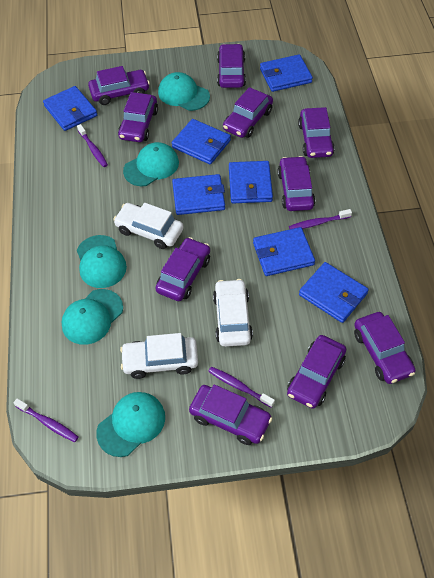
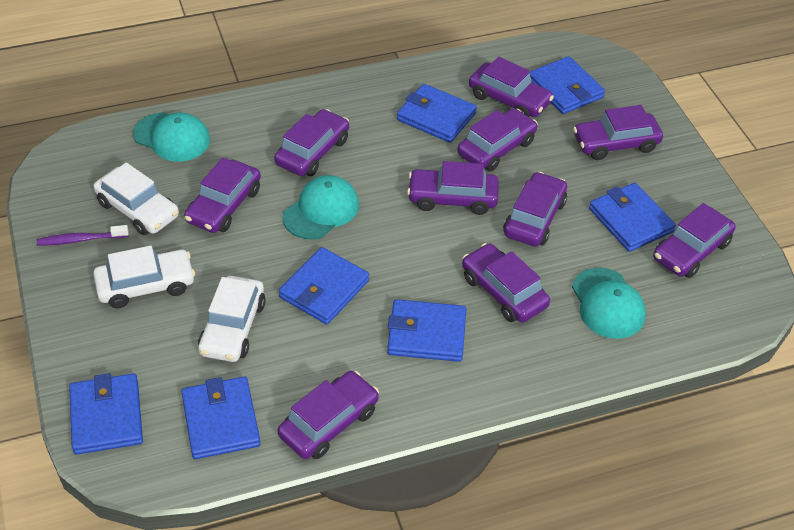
purple toothbrush: [14,398,79,442] [77,124,108,167] [208,367,275,408] [289,209,352,229] = 4 -> [37,225,129,246] = 1
turquoise cap: [62,289,123,345] [77,235,127,288] [96,392,165,457] [123,142,179,186] [158,72,210,111] = 5 -> [133,112,210,162] [282,175,359,239] [572,267,646,339] = 3

